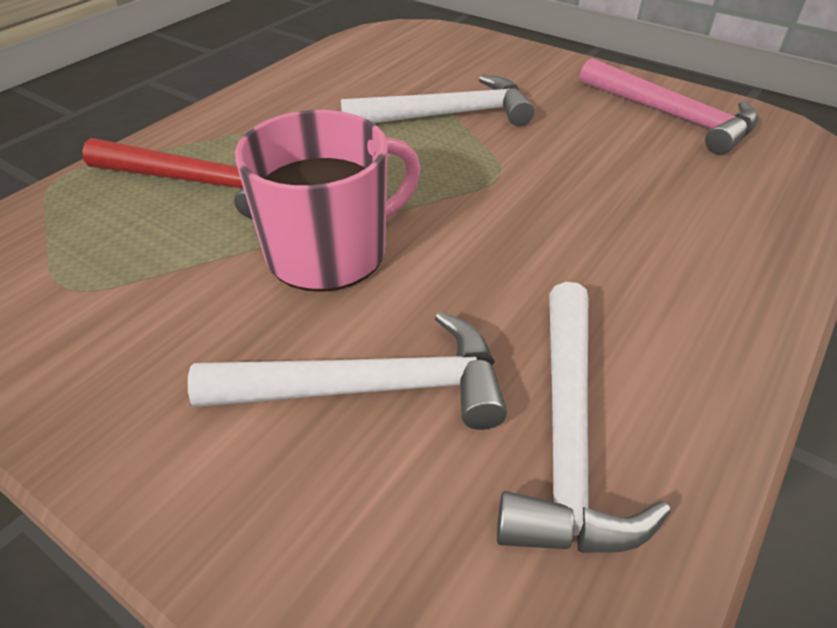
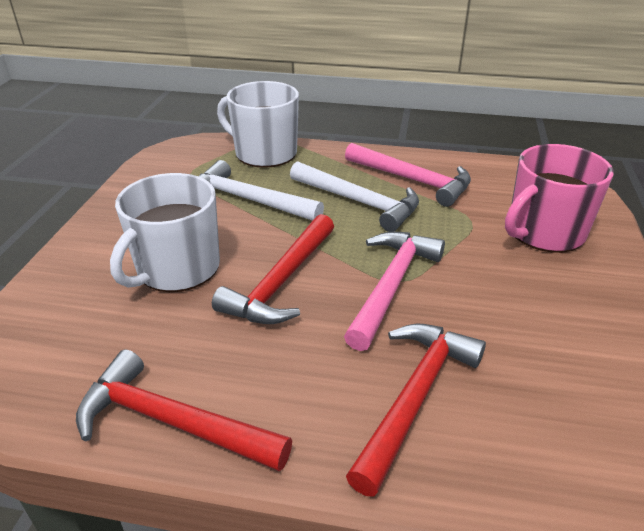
pink hammer: [580,58,758,155] = 1 -> [344,232,445,351] [345,143,471,207] = 2
red hammer: [82,138,253,219] = 1 -> [76,350,292,472] [212,214,334,324] [346,324,486,497] = 3
white hammer: [188,311,507,430] [341,75,534,126] [497,282,671,553] = 3 -> [199,160,324,221] [290,161,419,232] = 2
white mug: none = 0 -> [110,173,220,292] [217,81,299,168] = 2

